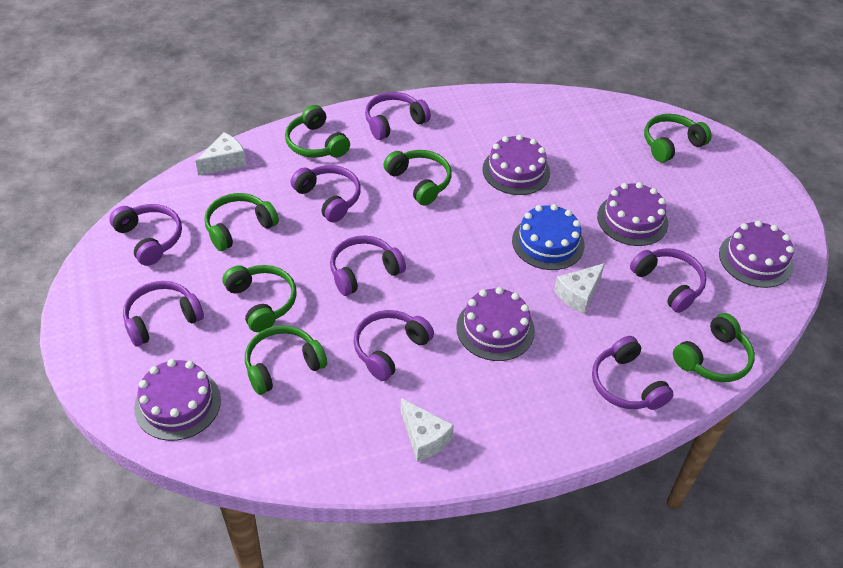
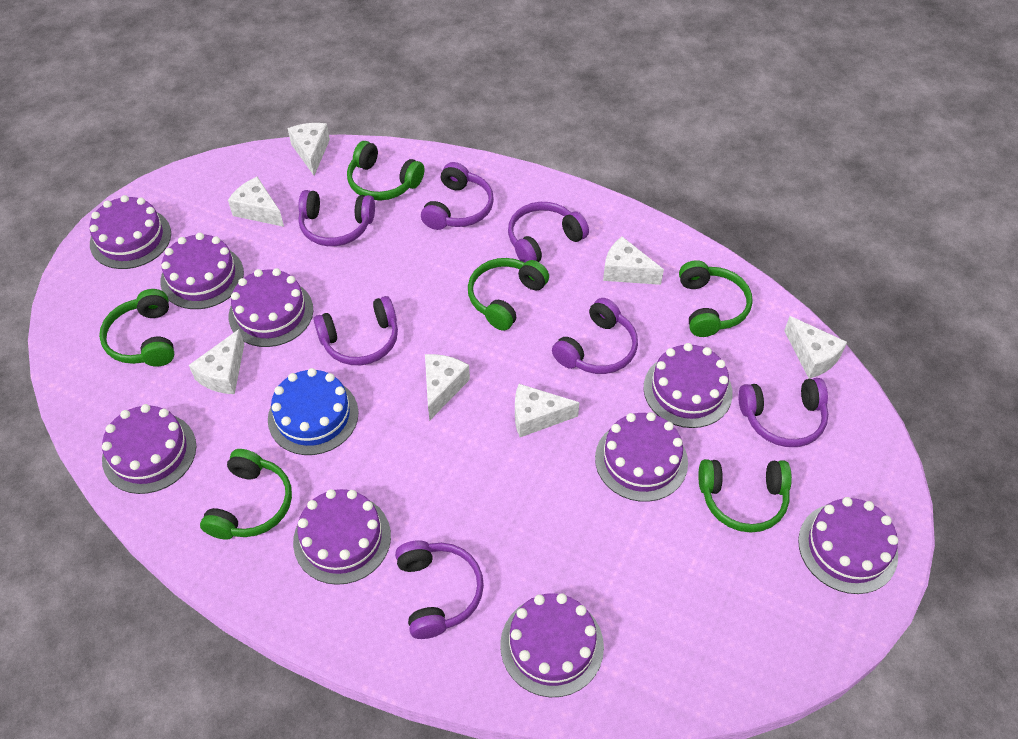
green headphones: [204,193,279,251] [223,265,297,332] [245,325,327,395] [285,105,350,158] [383,150,451,206] [644,114,712,162] [673,313,755,382] = 7 -> [99,289,175,366] [200,449,292,540] [347,141,425,201] [468,258,549,331] [679,260,753,337] [698,459,792,533] = 6
purple cake: [134,359,221,441] [456,287,535,361] [482,134,550,195] [597,182,668,246] [719,220,794,288] = 5 -> [89,195,171,269] [102,404,196,494] [161,233,244,309] [229,268,313,347] [293,489,391,585] [500,593,604,697] [595,412,688,502] [644,343,733,428] [798,497,898,594] = 9
purple headphones: [109,204,182,266] [123,281,204,346] [291,165,361,222] [330,235,406,296] [353,310,434,381] [365,92,431,140] [592,336,674,410] [630,248,707,313] = 8 -> [298,190,375,246] [314,296,398,365] [395,540,484,639] [421,162,494,230] [508,202,589,263] [552,298,638,374] [738,378,828,447] = 7
white cheese: [196,132,246,176] [401,398,454,462] [554,263,605,314] = 3 -> [189,329,244,394] [228,177,284,227] [288,123,330,176] [425,354,470,420] [515,384,580,437] [603,237,664,285] [784,316,847,379] = 7

